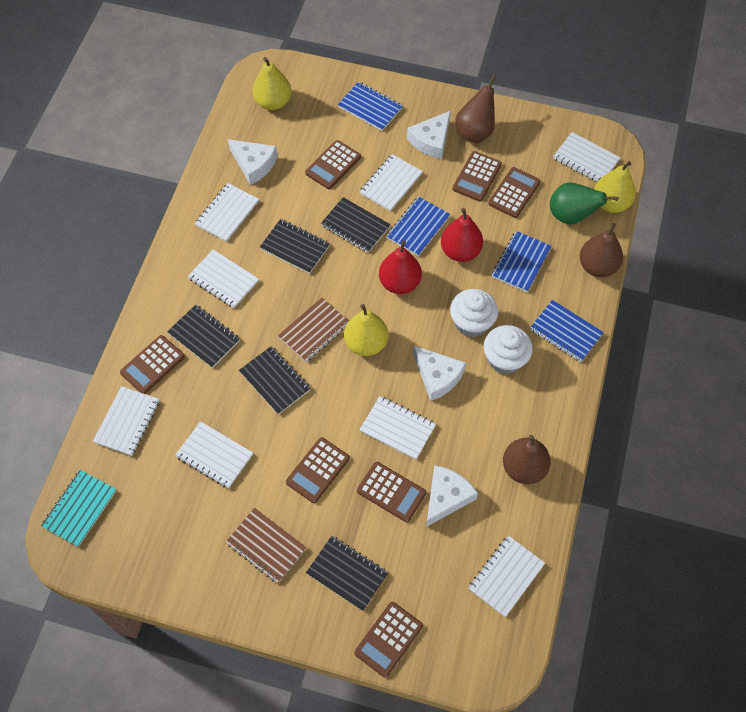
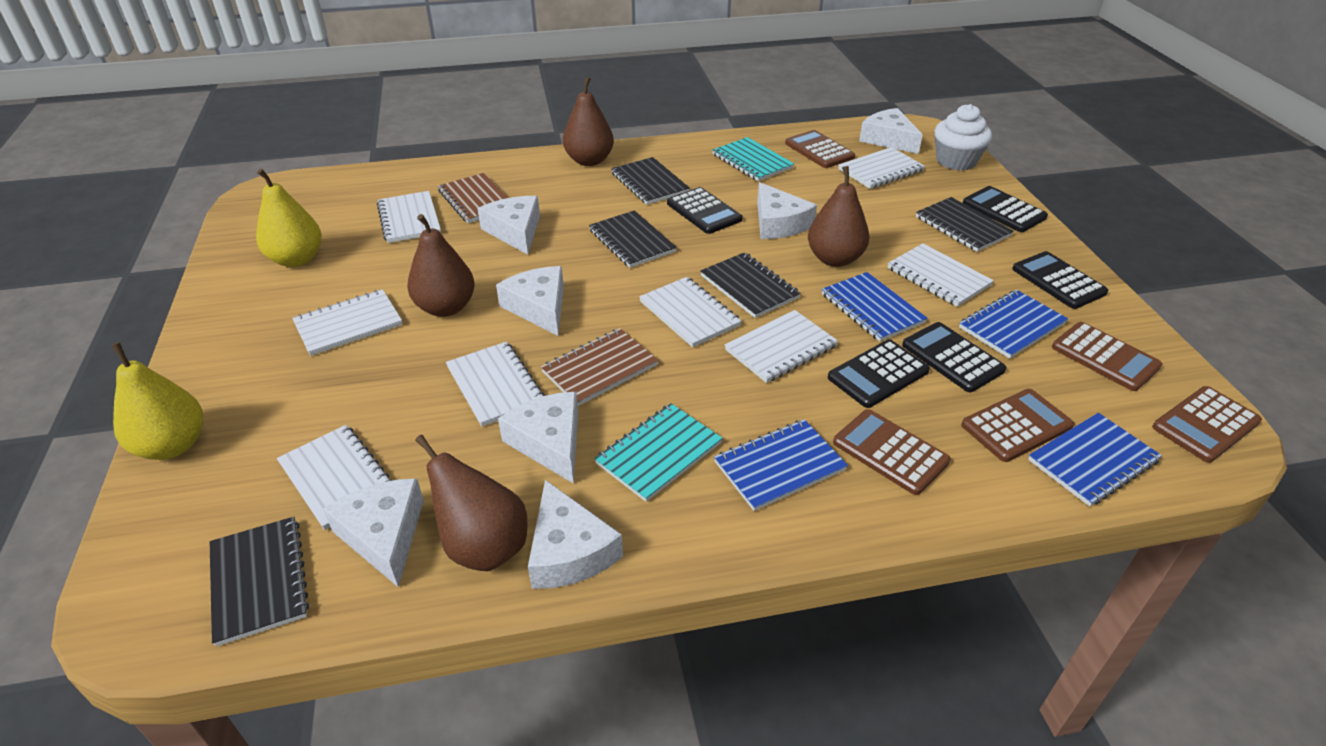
black calculator: none = 0 -> [667,187,743,234] [828,340,930,408] [902,322,1006,392] [963,186,1048,232] [1012,251,1108,309] = 5
brown calculator: [120,335,185,394] [286,437,350,503] [305,140,361,189] [354,602,423,678] [357,462,426,522] [452,151,502,201] [488,167,541,218] = 7 -> [785,130,855,168] [833,409,951,495] [961,389,1075,462] [1052,322,1162,391] [1152,386,1262,463] = 5
brown pear: [455,75,496,143] [503,435,551,484] [580,223,623,277] = 3 -> [407,214,475,317] [415,435,528,571] [563,77,614,166] [808,166,869,267] = 4
green pear: [550,183,618,224] = 1 -> none = 0
red pear: [379,240,422,294] [441,208,483,262] = 2 -> none = 0
turquoise notebook: [41,470,116,547] = 1 -> [594,403,723,502] [712,137,794,181] = 2
white cheese: [228,139,278,185] [407,111,451,159] [413,346,466,401] [426,465,478,527] = 4 -> [323,478,424,588] [477,196,540,255] [496,266,564,336] [498,392,578,484] [528,480,623,589] [757,182,817,239] [859,108,923,154] = 7
white cupcake: [450,289,498,337] [484,325,533,374] = 2 -> [935,104,992,171] = 1
yellow pear: [252,57,292,110] [344,304,388,356] [594,161,636,213] = 3 -> [111,342,203,460] [256,169,322,267] = 2

